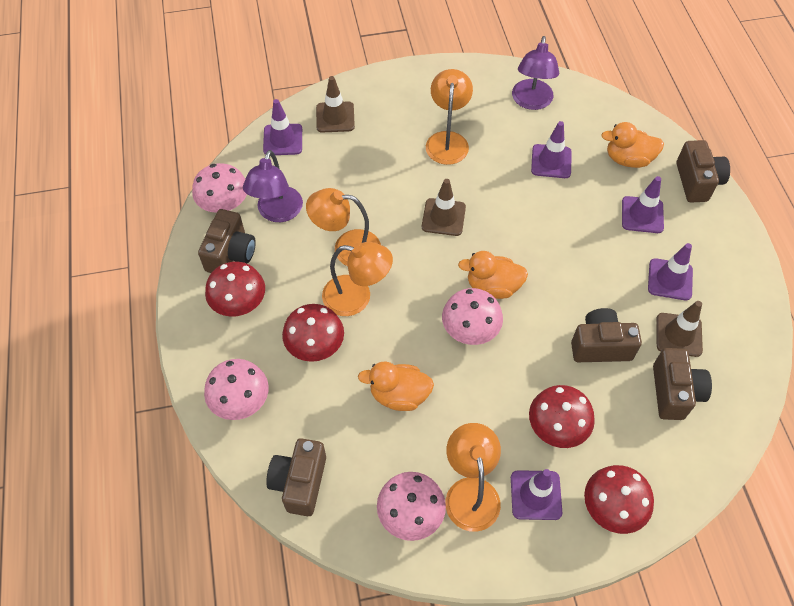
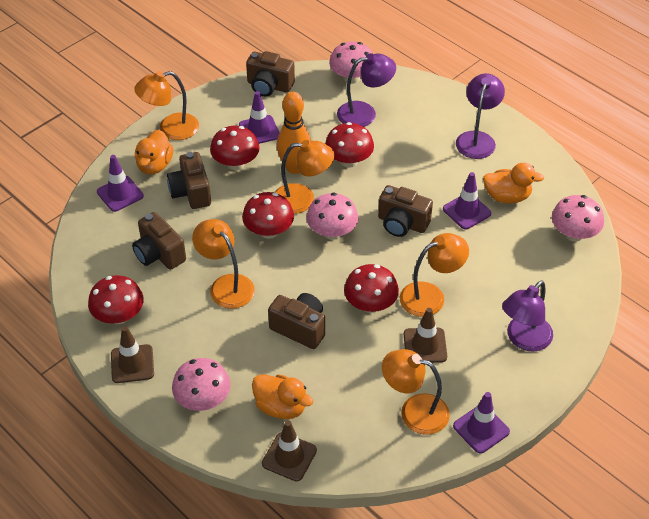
orange bowling pin: none = 0 -> [277,92,311,174] = 1
orange lamp: [306,188,381,266] [322,242,393,316] [426,69,473,165] [445,423,501,532] = 4 -> [134,71,199,140] [192,219,255,309] [275,140,334,214] [382,349,450,435] [400,233,469,317] = 5
purple lamp: [243,150,303,222] [512,36,559,110] = 2 -> [337,53,396,127] [456,73,505,159] [502,280,553,352] = 3
purple traffic cone: [263,99,302,155] [511,469,562,520] [531,121,572,178] [622,176,664,233] [648,243,693,300] = 5 -> [97,155,144,212] [239,91,280,144] [443,172,491,229] [453,392,510,453] = 4
red mushroom: [205,261,265,317] [282,304,344,362] [529,385,595,448] [584,465,654,534] = 4 -> [88,275,144,324] [210,126,259,170] [242,192,294,239] [325,122,374,168] [344,264,399,313] = 5

